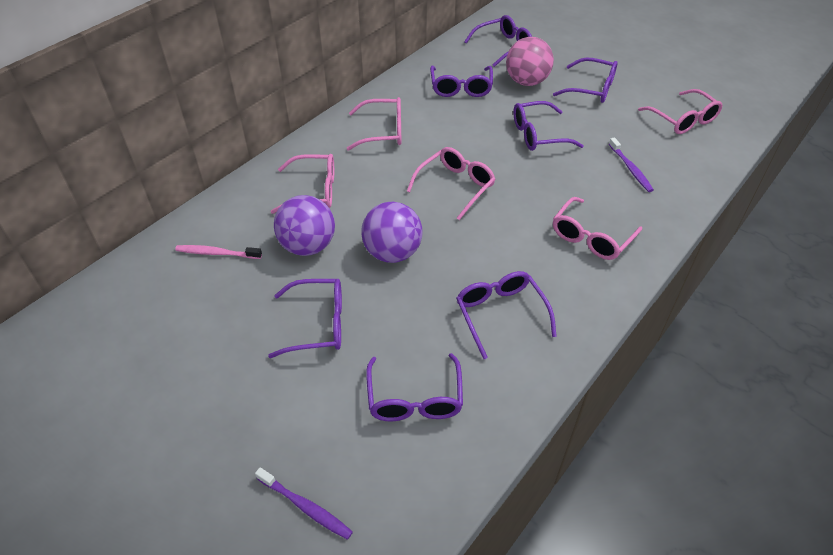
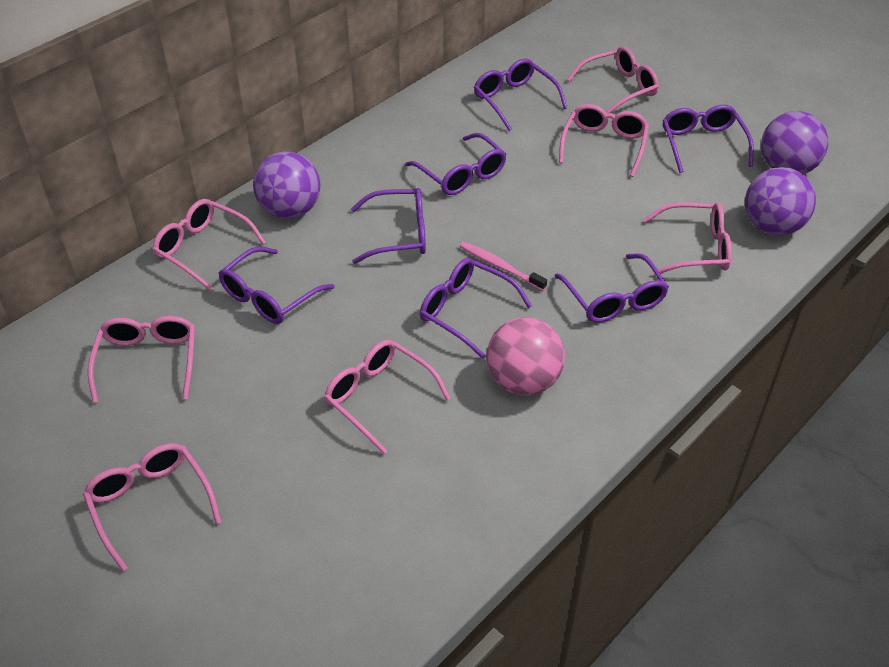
pink glasses: [271,154,334,214] [347,97,402,151] [407,147,495,220] [553,197,642,260] [638,89,723,134] = 5 -> [83,443,221,571] [88,316,195,403] [152,199,266,290] [324,340,451,454] [559,104,649,177] [567,46,659,114] [644,202,732,276] = 7
purple ball: [274,195,335,256] [361,202,423,263] = 2 -> [253,151,320,219] [745,167,816,236] [761,111,828,174] = 3
purple toothbrush: [255,468,353,540] [609,137,654,192] = 2 -> none = 0

